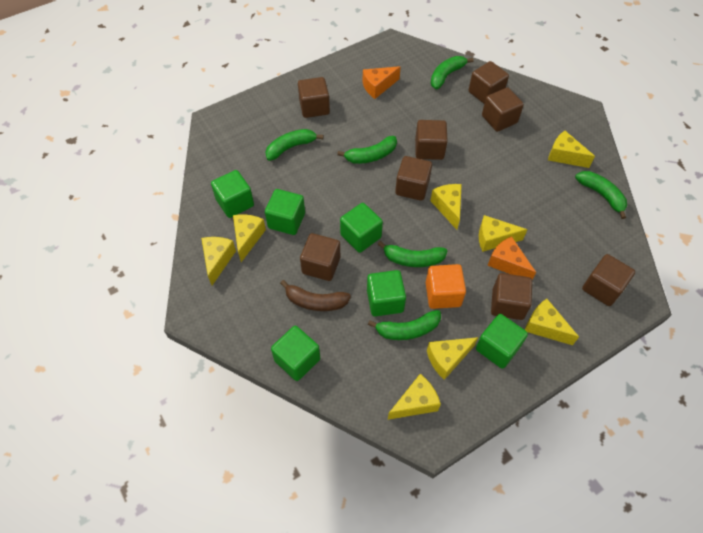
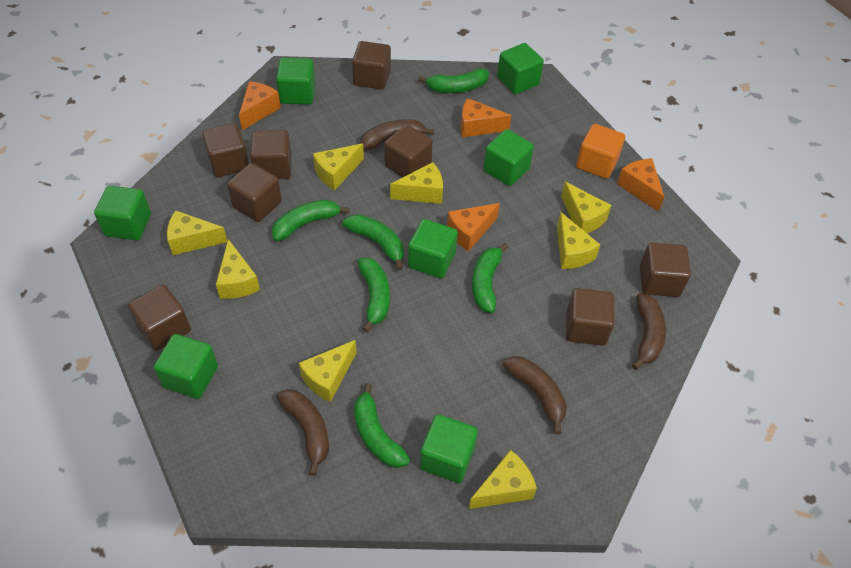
brown banana: [280,280,351,311] = 1 -> [277,389,329,476] [361,119,435,150] [503,356,567,434] [632,293,666,370] = 4
green cube: [211,170,254,218] [265,189,305,235] [271,326,320,381] [340,203,383,253] [367,270,406,316] [476,314,528,369] = 6 -> [94,186,151,240] [154,334,218,399] [276,58,315,105] [408,219,458,278] [420,414,478,483] [483,129,534,186] [497,43,544,94] = 7
orange cheese: [363,66,401,99] [487,236,536,280] = 2 -> [239,81,281,130] [447,203,500,251] [461,98,512,137] [617,158,664,212] = 4

